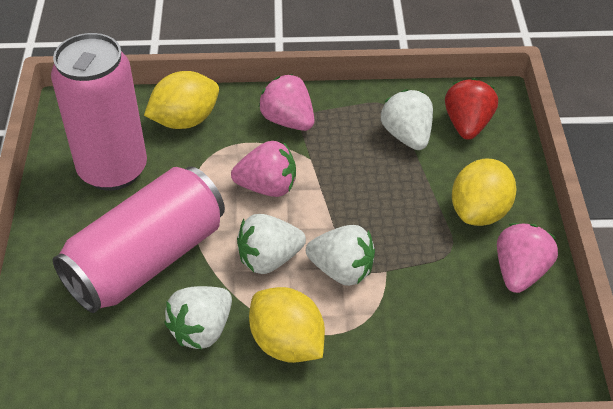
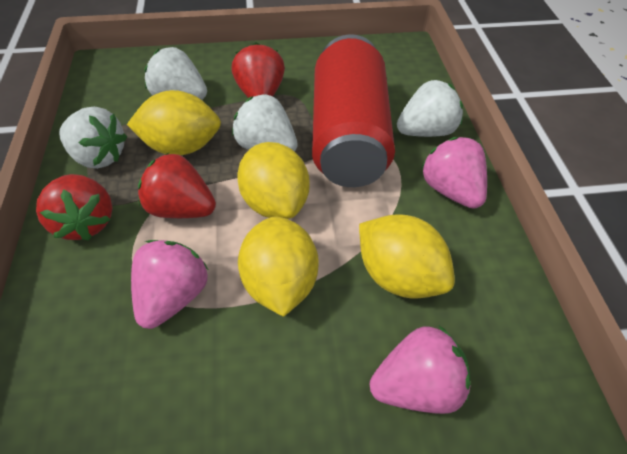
pink can: [51,33,147,191] [53,166,225,313] = 2 -> none = 0
red can: none = 0 -> [312,34,395,187] = 1
red strawberry: [445,78,498,140] = 1 -> [36,174,113,241] [138,153,216,218] [231,42,285,98] = 3
yellow lemon: [144,71,219,129] [249,287,325,363] [452,159,516,226] = 3 -> [127,90,221,155] [237,142,310,219] [238,217,319,317] [359,214,455,298] = 4

